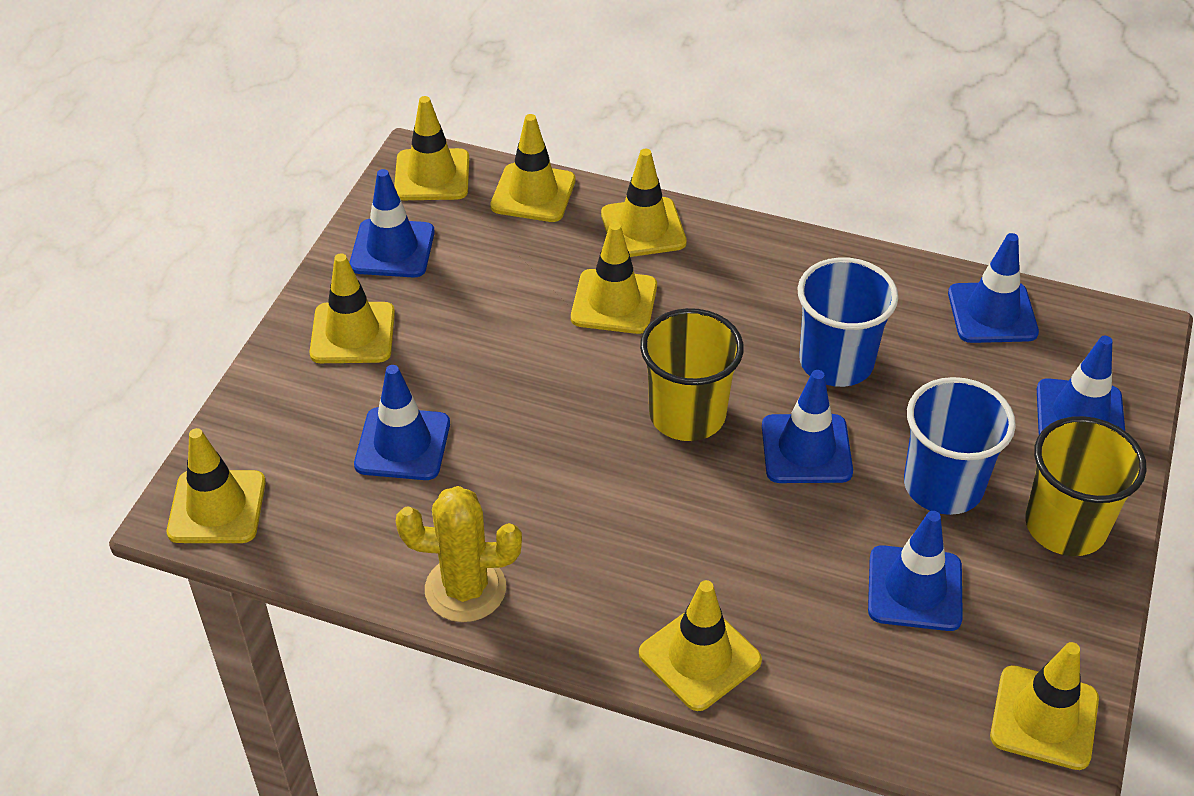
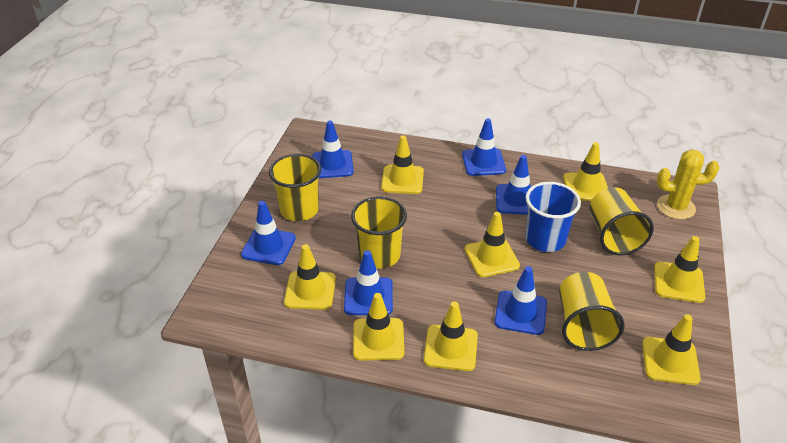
blue cup: [797,257,898,387] [904,377,1016,515] = 2 -> [525,182,581,252] = 1
yellow cup: [640,308,744,441] [1025,416,1147,556] = 2 -> [269,154,321,221] [351,197,407,269] [559,272,625,351] [589,187,654,255] = 4

